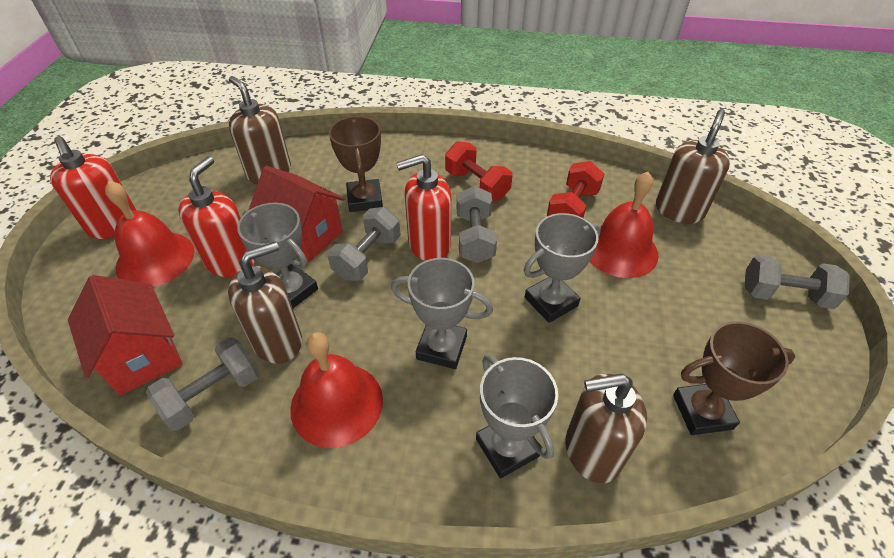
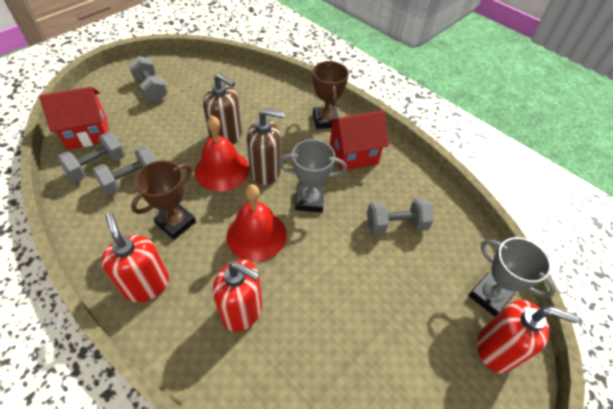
brown soap dispenser: [228,241,302,364] [229,76,291,184] [565,373,647,483] [656,109,730,224] = 4 -> [203,73,242,144] [247,108,285,185] = 2
grey trophy: [237,203,318,308] [391,258,493,369] [476,355,558,478] [524,213,601,323] = 4 -> [278,139,347,213] [468,237,556,317] = 2
red bell: [105,181,194,287] [290,332,383,448] [590,172,659,278] = 3 -> [195,116,249,191] [227,185,287,262] = 2
red dumbbell: [445,141,513,201] [547,161,604,218] = 2 -> none = 0

